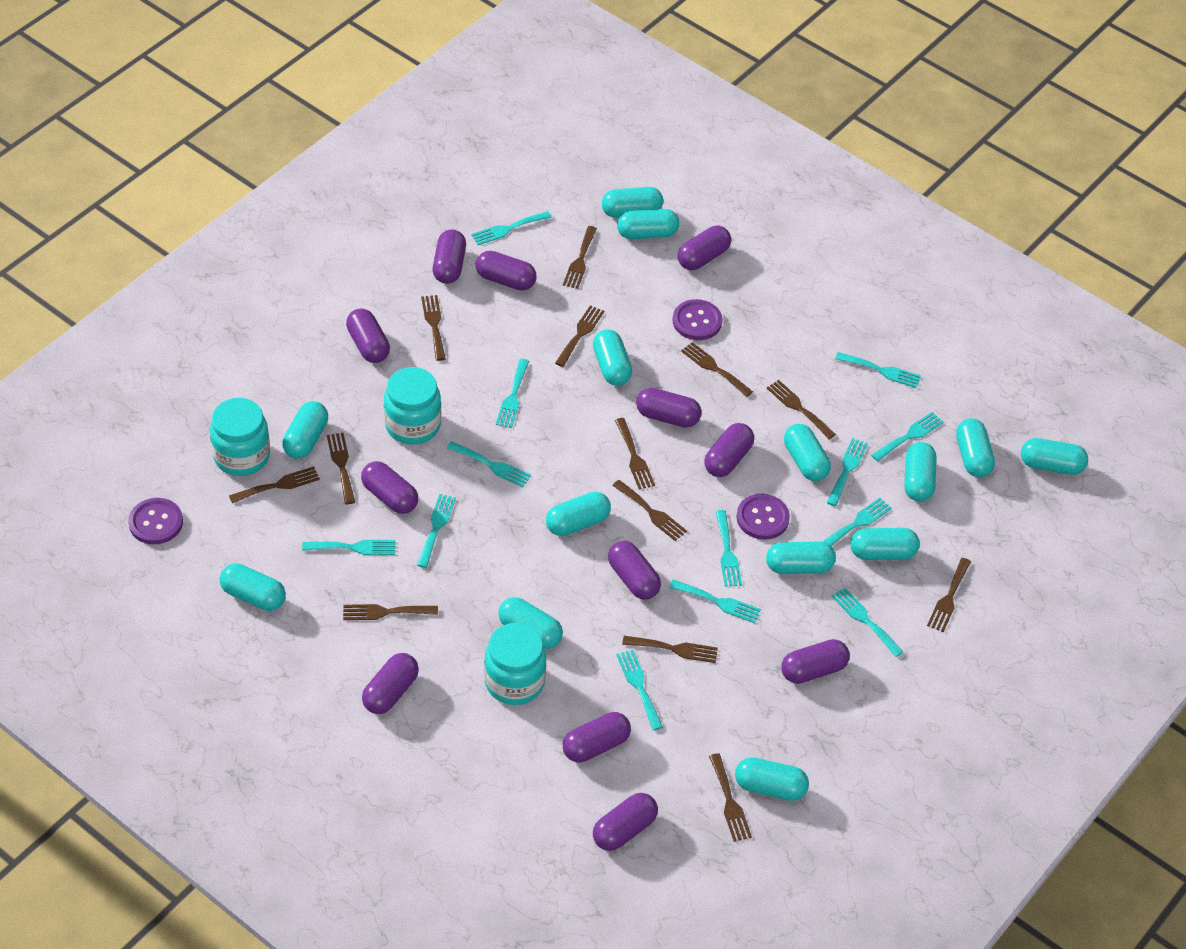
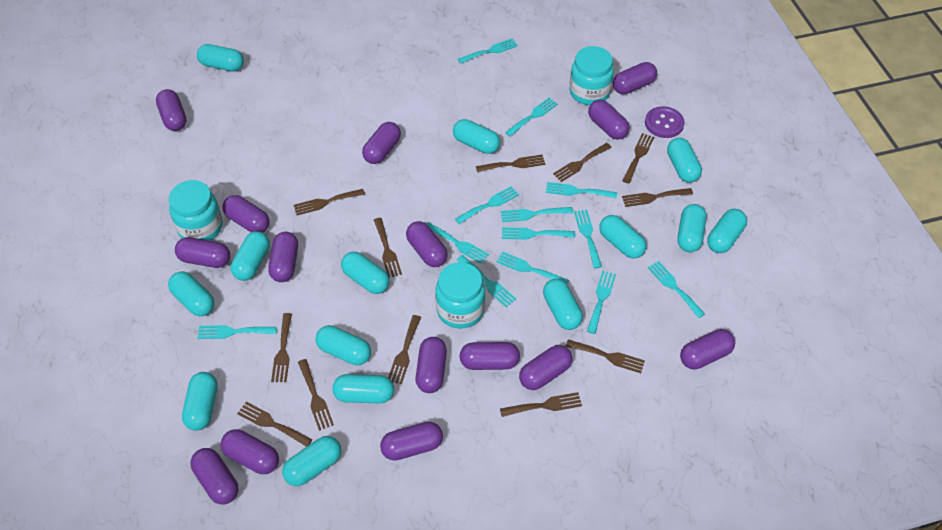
brown fork: [229,466,320,503] [327,433,355,504] [343,604,438,620] [421,295,446,361] [555,305,604,367] [563,226,597,289] [612,480,687,541] [615,418,655,490] [622,636,718,663] [681,342,753,397] [709,753,752,842] [767,380,836,439] [927,558,971,632] = 13 -> [237,402,313,447] [271,313,292,382] [294,189,365,215] [298,359,334,431] [374,218,402,278] [388,315,421,384] [476,155,545,172] [500,392,582,417] [553,143,612,182] [566,340,645,373] [622,133,654,183] [622,188,693,207] = 12
purple button: [128,498,183,544] [673,299,722,340] [736,494,790,539] = 3 -> [645,106,685,138] = 1
purple capsule: [346,309,390,363] [361,461,418,514] [362,653,419,714] [433,230,466,284] [476,251,537,291] [563,712,631,763] [593,793,658,851] [608,541,661,599] [636,388,702,428] [678,226,731,270] [704,423,754,477] [781,639,850,684] = 12 -> [156,89,186,131] [175,237,230,268] [191,448,238,505] [221,429,279,474] [223,195,270,233] [268,232,298,282] [362,122,401,164] [380,422,443,461] [406,221,448,267] [416,337,447,393] [460,342,520,370] [519,345,573,390] [588,100,629,140] [613,62,657,94] [680,329,735,369] = 15

